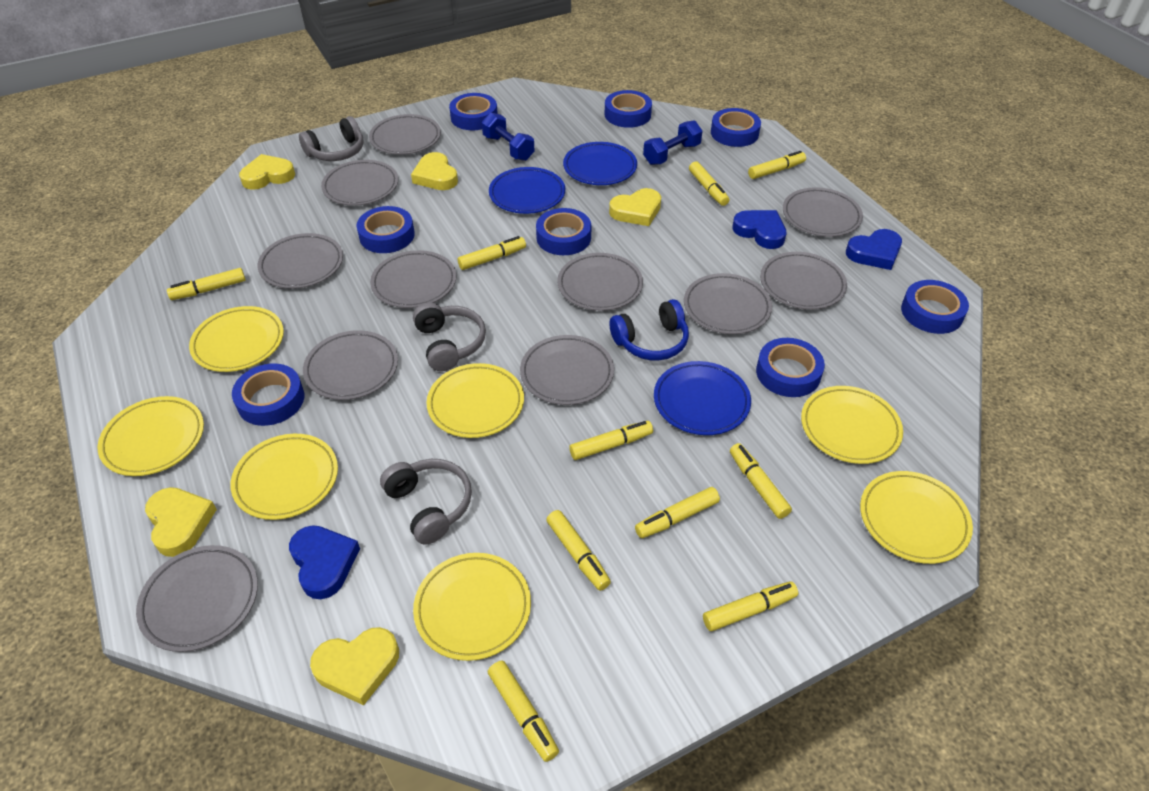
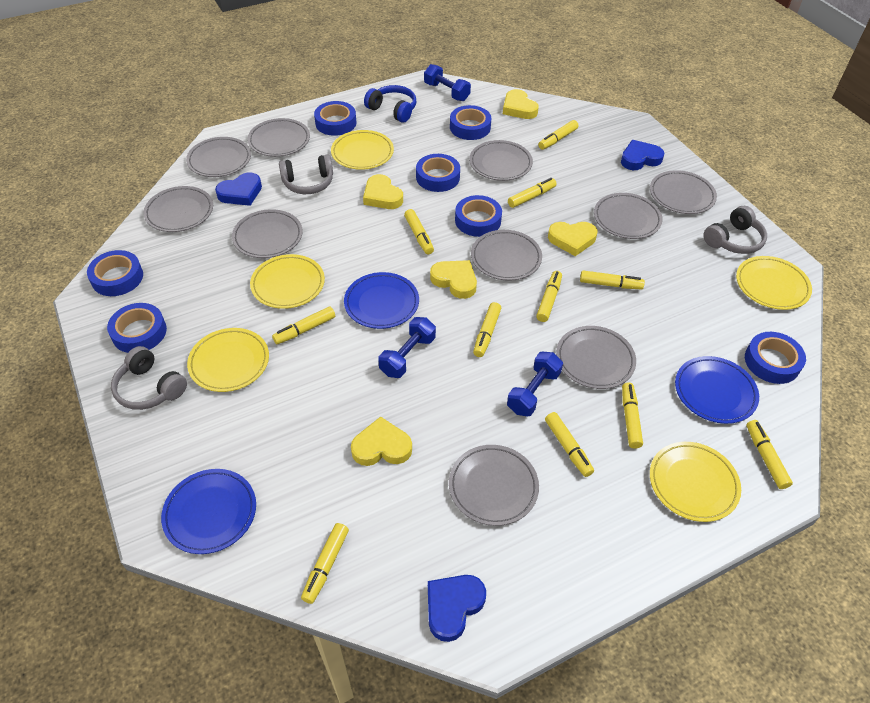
blue dumbbell: [482,113,535,161] [643,120,702,165] = 2 -> [378,317,436,378] [424,64,471,101] [507,352,563,416] = 3
blue tape: [232,364,304,426] [356,206,415,253] [449,93,498,130] [536,208,591,255] [605,90,652,128] [711,108,761,147] [756,338,825,397] [901,280,969,334] = 8 -> [87,250,143,296] [107,303,167,353] [314,101,356,136] [416,154,460,192] [450,105,491,140] [455,195,502,237] [745,332,806,384] = 7
grey plate: [136,545,258,652] [257,233,343,289] [303,330,398,400] [321,160,398,206] [369,114,441,155] [370,250,456,308] [520,335,614,405] [557,253,643,311] [684,273,772,334] [760,252,847,310] [783,187,863,237] = 11 -> [143,186,213,232] [186,137,251,177] [232,209,303,258] [247,118,310,157] [449,445,539,526] [469,140,533,181] [471,230,542,281] [556,326,636,389] [594,193,662,239] [650,170,717,214] = 10
yellow marker: [167,268,246,300] [458,236,526,270] [488,660,559,762] [546,510,611,591] [569,421,653,460] [635,487,720,538] [689,161,729,206] [703,581,798,631] [730,443,792,519] [748,151,806,179] = 10 -> [272,306,335,344] [301,523,349,604] [404,209,434,254] [473,302,501,357] [508,178,557,208] [536,271,562,322] [538,120,579,150] [545,412,594,477] [580,270,645,289] [622,383,643,449] [746,420,793,489] = 11
yellow plate: [98,396,204,476] [189,306,284,372] [230,434,338,520] [413,553,531,661] [426,363,524,438] [801,386,903,464] [860,471,973,564] = 7 -> [187,328,269,392] [250,254,325,309] [331,130,394,170] [650,442,741,522] [736,256,812,310] = 5

